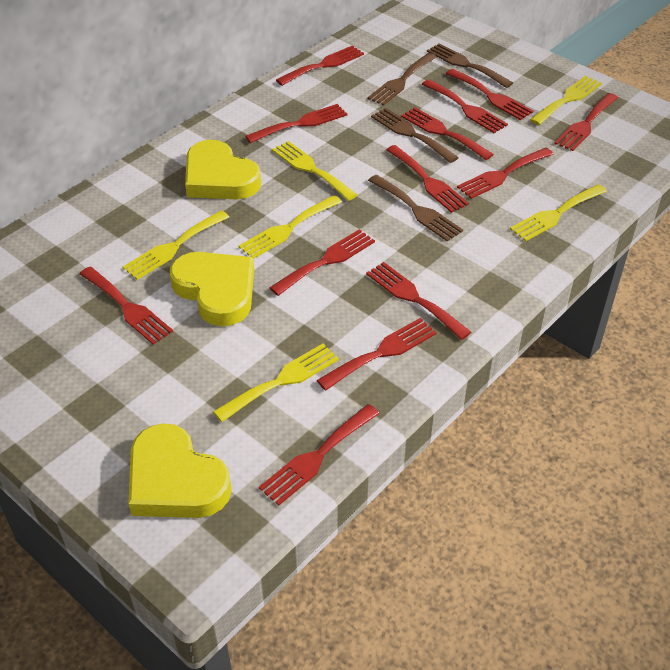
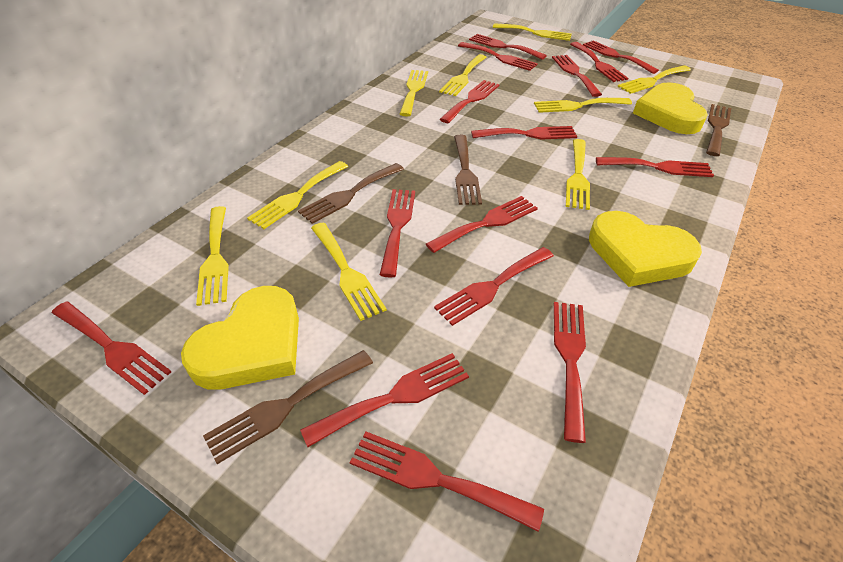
red fork: [80,267,173,345] [245,104,347,143] [259,404,380,506] [270,229,375,296] [276,45,364,86] [317,318,437,391] [366,262,471,340] [386,145,469,213] [401,107,494,160] [422,79,508,133] [446,69,534,120] [457,148,553,199] [554,93,618,151] = 13 -> [52,302,171,395] [300,353,469,447] [350,431,544,532] [380,189,415,278] [426,196,538,253] [434,247,554,326] [440,80,499,123] [458,42,538,71] [469,34,547,60] [471,126,577,140] [552,55,602,97] [554,302,586,443] [570,42,628,82] [583,40,659,74] [596,157,714,177] = 15
yellow fork: [123,210,229,280] [213,344,339,422] [239,195,342,259] [272,141,358,201] [510,184,607,241] [530,76,602,125] = 6 -> [196,206,229,306] [247,161,348,229] [311,223,387,321] [400,70,428,117] [439,54,487,96] [493,23,572,41] [534,98,632,113] [566,139,590,210] [617,66,691,94] = 9

